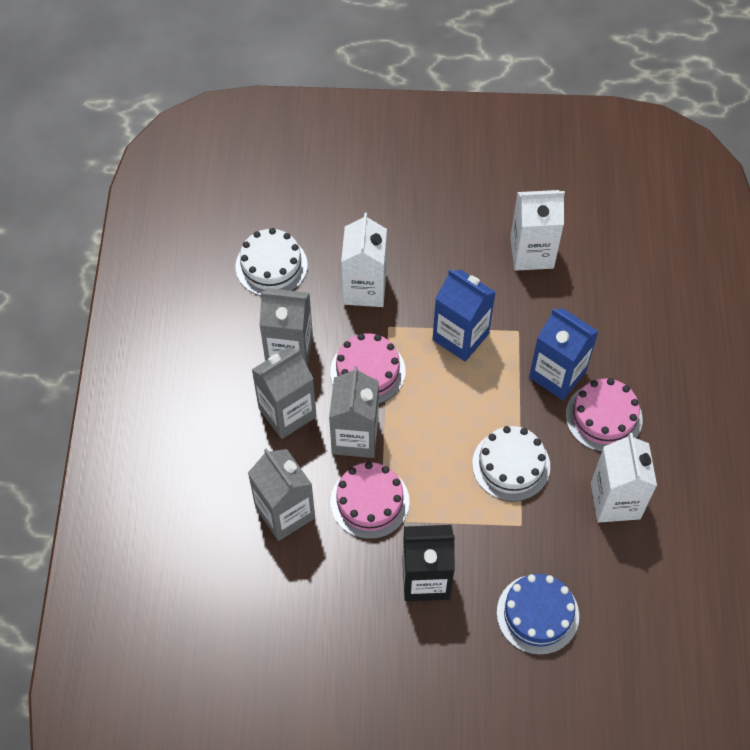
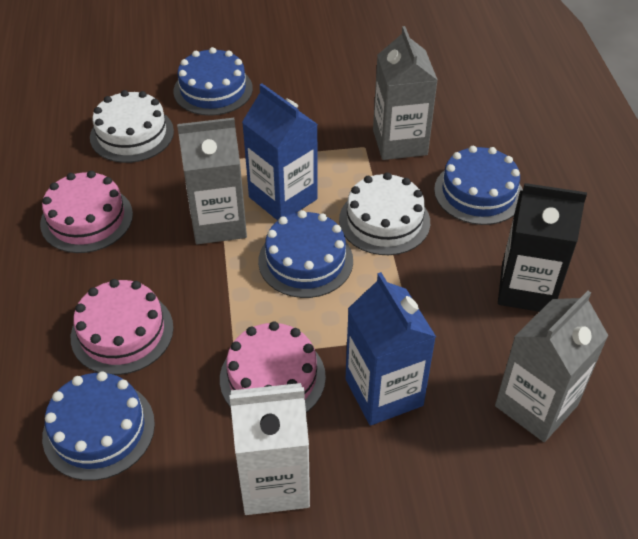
blue cake: [497,574,579,655] = 1 -> [42,371,155,481] [173,47,253,116] [258,210,353,298] [434,146,523,225] = 4
grey carton: [248,448,315,541] [252,347,317,439] [259,288,313,366] [329,366,379,458] = 4 -> [177,118,247,245] [373,26,438,160] [495,291,609,442] = 3
white carton: [341,213,387,307] [510,190,565,271] [591,433,657,523] = 3 -> [229,383,310,515] = 1

